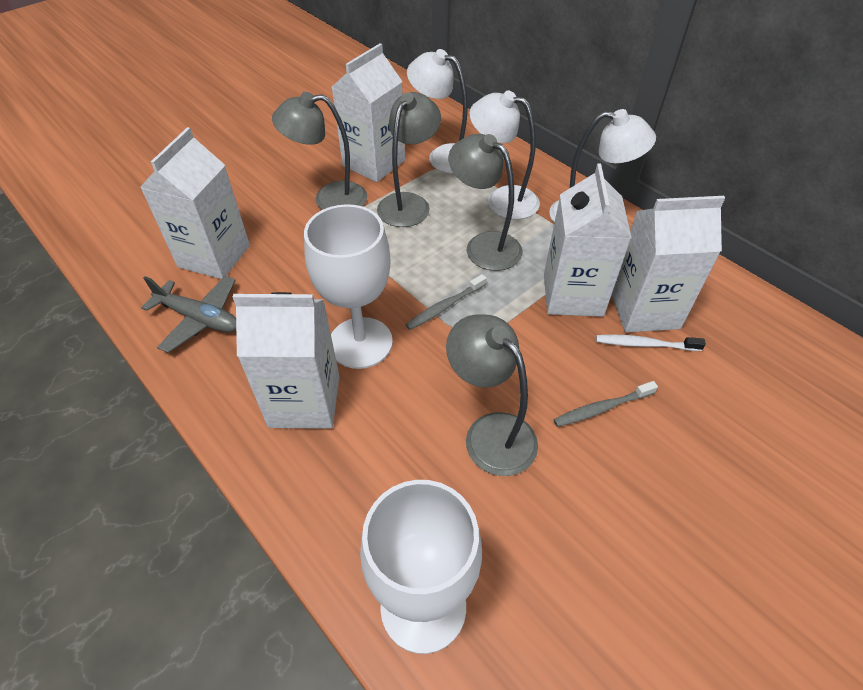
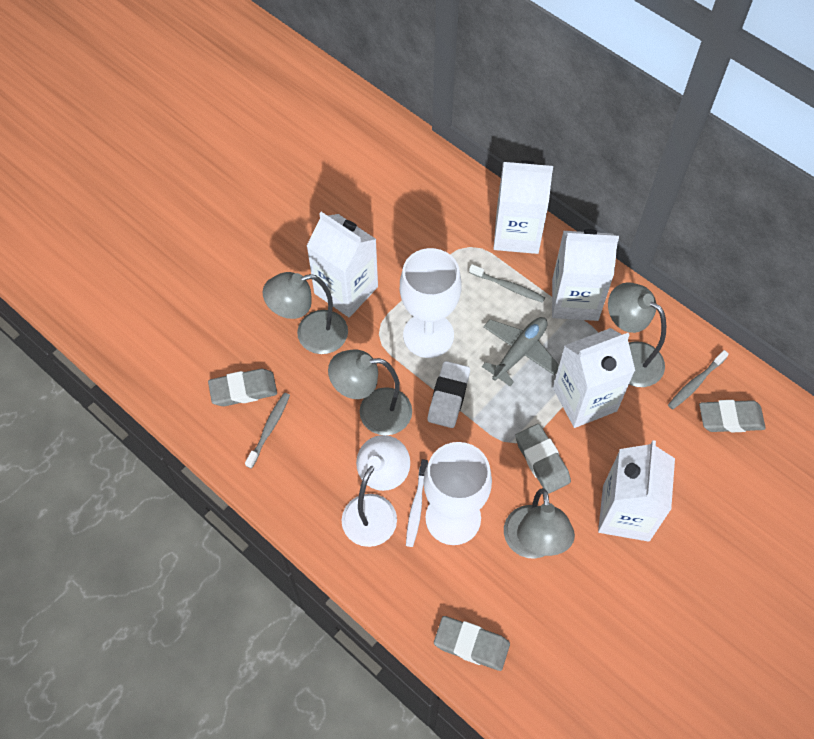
grey eraser: none = 0 -> [208,369,277,406] [434,616,510,671] [515,424,571,494] [699,400,766,432] = 4
grey toothbrush: [406,274,487,330] [553,381,658,427] = 2 -> [245,393,290,469] [469,264,545,303] [668,350,729,409] = 3
white eraser: none = 0 -> [428,361,470,428] = 1
white lamp: [407,49,468,174] [470,90,540,220] [549,109,656,223] = 3 -> [342,435,410,547] = 1

